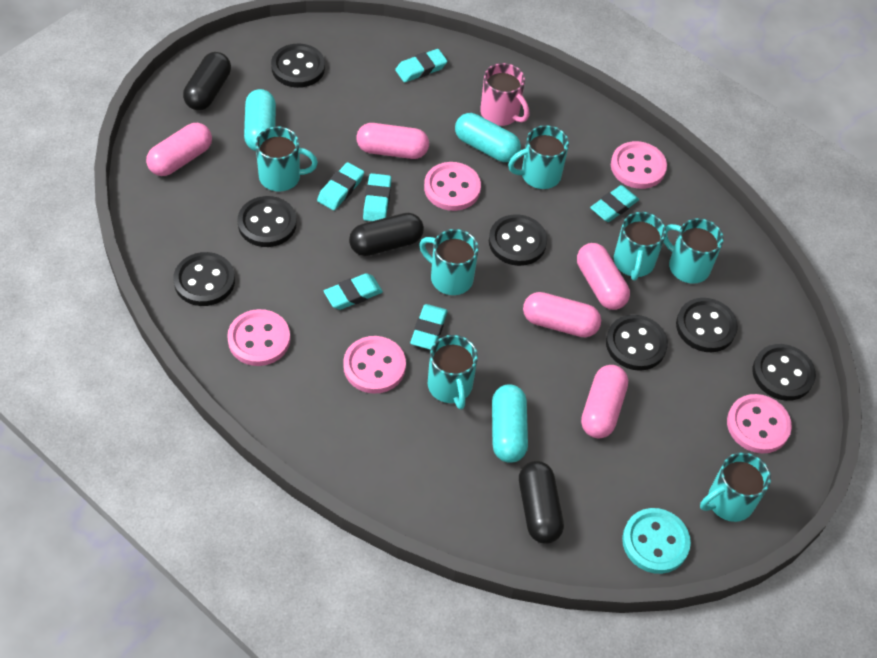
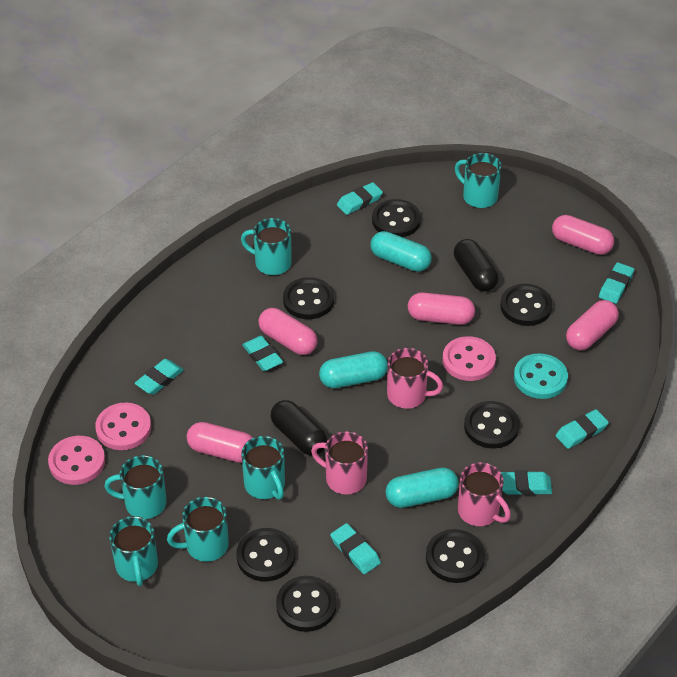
black capsule: [183,52,231,110] [349,213,424,256] [519,461,564,544] = 3 -> [270,400,327,456] [454,239,499,292] = 2
pink button: [227,309,290,366] [343,336,406,394] [424,162,481,211] [611,141,667,189] [727,394,792,454] = 5 -> [48,436,105,485] [95,403,151,450] [443,336,496,381] = 3
pink mug: [480,63,529,126] = 1 -> [311,431,368,495] [387,348,443,409] [458,462,511,526] = 3
turquoise eraser: [317,162,364,210] [324,273,383,310] [363,173,391,221] [395,49,447,82] [410,304,448,350] [590,185,639,222] = 6 -> [135,359,184,395] [242,336,283,371] [330,523,381,574] [337,182,383,215] [501,471,552,495] [556,409,609,449] [599,262,634,304] = 7
turquoise mug: [256,127,318,191] [419,229,478,295] [428,335,478,409] [508,125,569,189] [614,212,666,281] [664,218,724,284] [700,452,771,522] = 7 -> [104,455,167,519] [109,516,158,586] [167,497,229,562] [241,218,292,275] [241,436,285,500] [455,153,502,208] = 6

